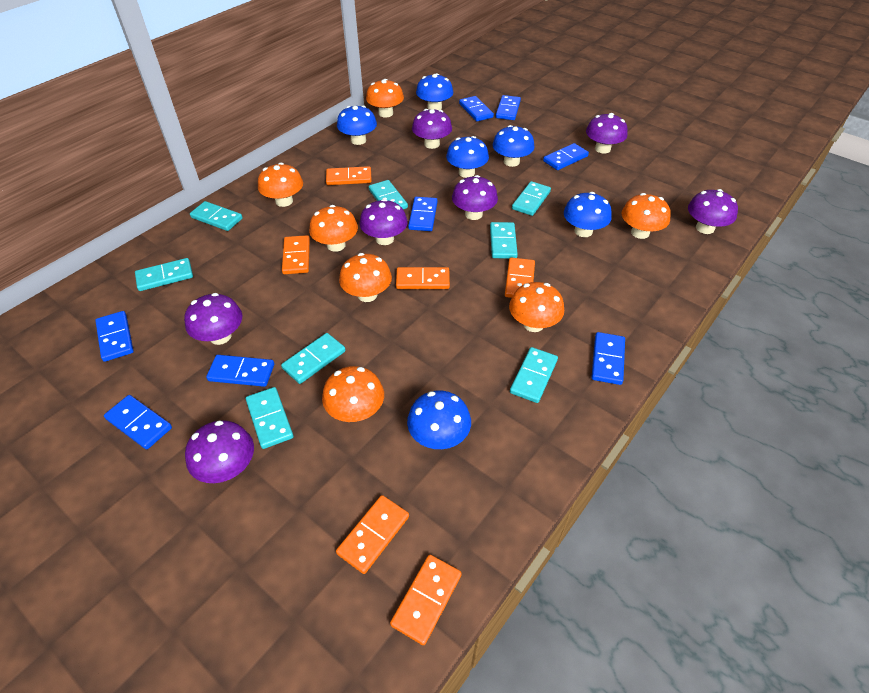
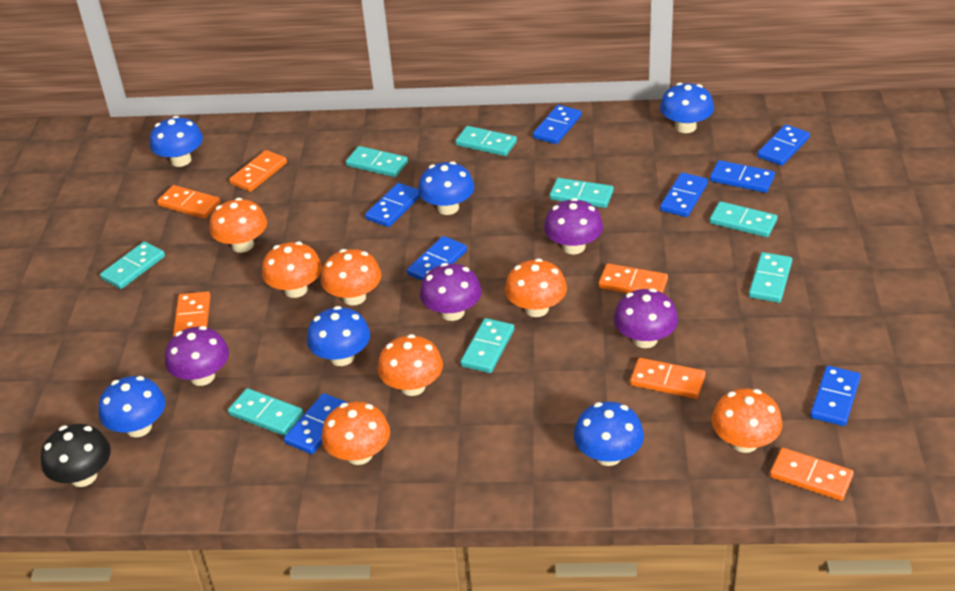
black mushroom: none = 0 -> [41,424,111,487] = 1
purple mushroom: [184,293,242,345] [185,420,254,483] [359,199,408,245] [412,109,452,149] [452,175,498,220] [586,113,628,154] [688,189,738,234] = 7 -> [165,326,229,386] [420,263,482,321] [544,198,603,254] [614,288,678,348] = 4

